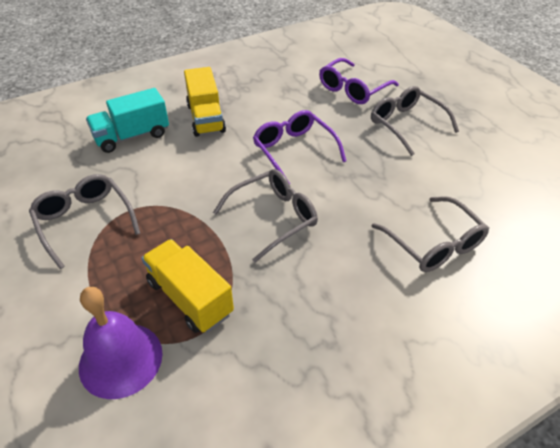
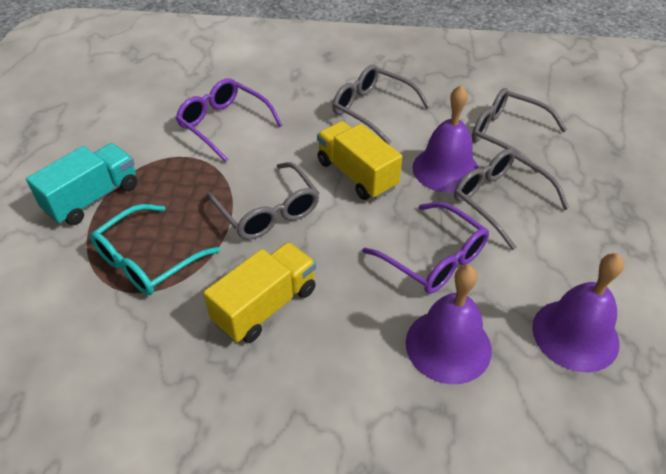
purple bell: [79,287,163,399] = 1 -> [406,265,492,384] [412,85,479,193] [532,253,624,373] = 3
turquoise glasses: none = 0 -> [90,204,220,295] = 1

